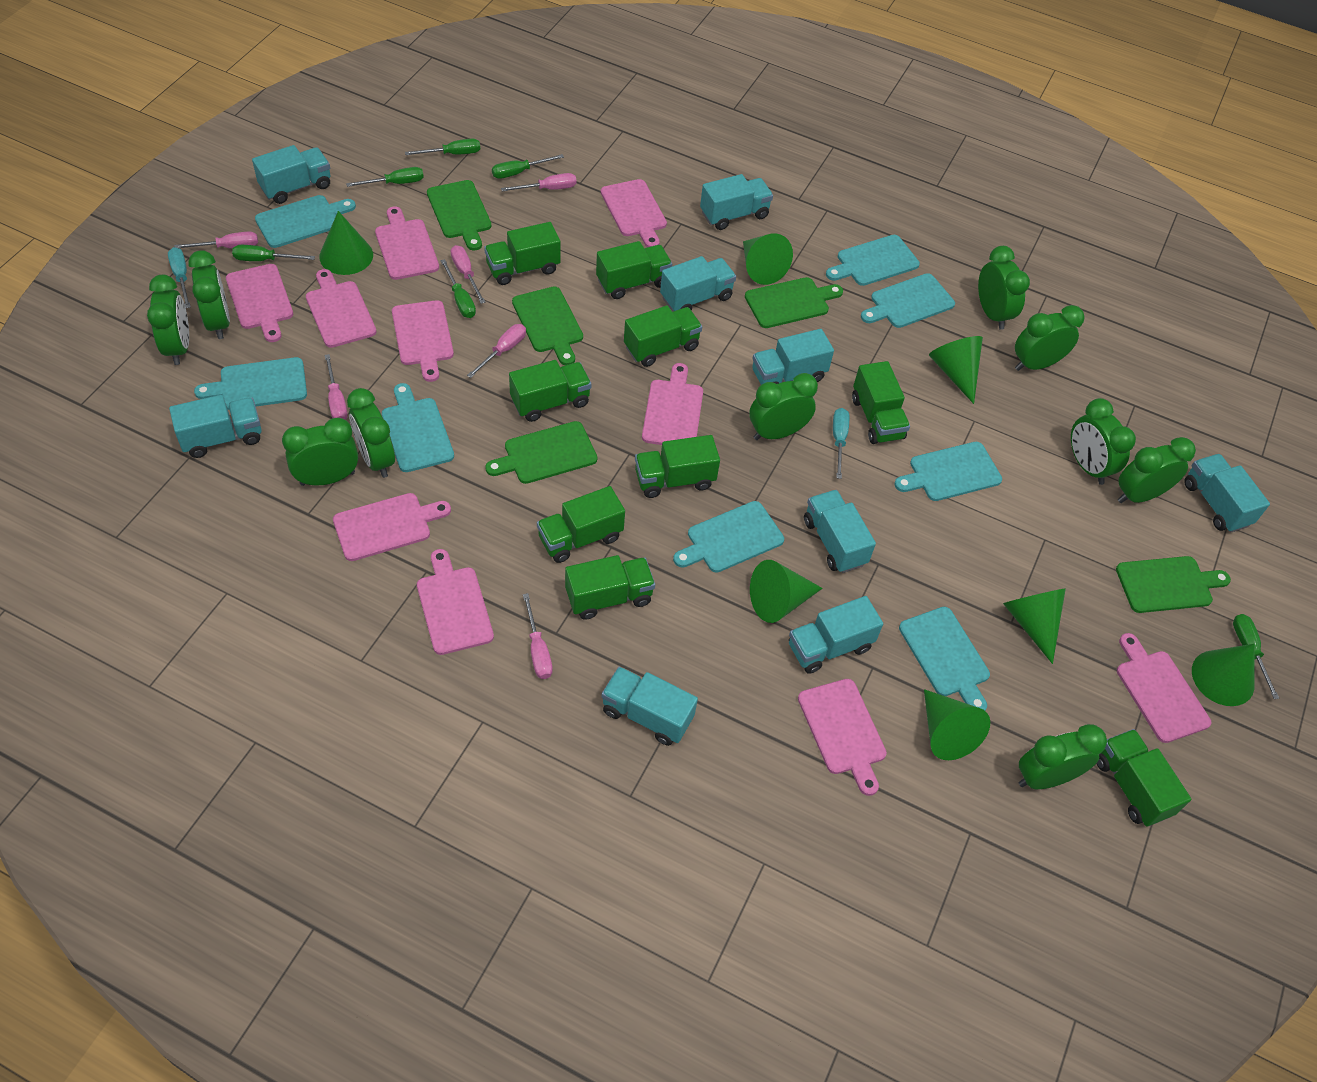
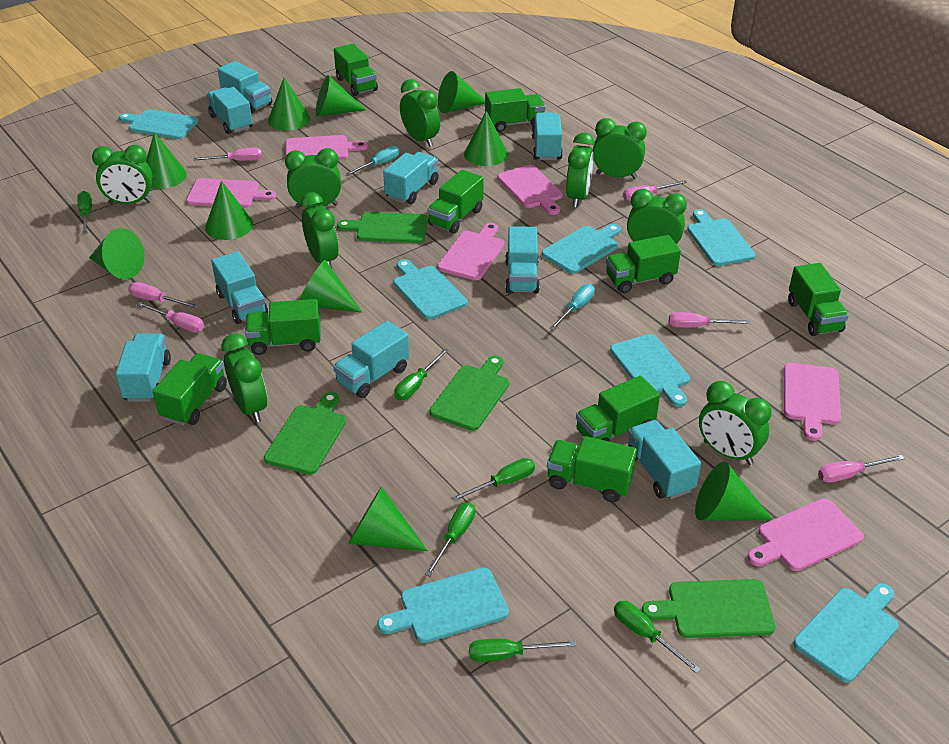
green clock: [147,275,189,365] [188,250,230,339] [282,418,358,486] [347,388,395,478] [749,373,818,440] [978,246,1030,330] [1015,305,1085,371] [1019,724,1107,789] [1071,398,1136,485] [1118,437,1196,503] = 10 -> [92,145,153,204] [221,333,267,422] [285,148,341,209] [300,192,339,268] [400,79,440,147] [566,133,595,208] [593,118,647,179] [627,189,687,244] [699,381,772,465] = 9
green cone: [319,211,373,275] [743,233,793,285] [750,560,823,623] [924,689,990,760] [929,336,983,404] [1003,588,1066,664] [1192,644,1255,706] = 7 -> [89,228,144,279] [146,132,187,189] [205,181,253,240] [268,77,310,131] [299,260,362,313] [316,75,366,116] [348,486,428,551] [438,71,485,113] [464,111,508,166] [695,462,773,520] = 10
green cutting board: [427,180,491,251] [485,421,597,484] [512,286,583,365] [745,277,843,328] [1116,556,1231,613] = 5 -> [264,392,346,475] [337,212,428,243] [429,356,509,431] [642,579,775,638] = 4
pink cutting board: [226,264,293,342] [306,269,376,348] [333,493,451,561] [375,206,439,280] [392,300,454,382] [417,549,494,655] [601,179,667,247] [642,363,703,445] [798,679,887,796] [1117,633,1211,743] = 10 -> [186,178,276,208] [285,135,368,160] [437,223,505,280] [497,165,563,215] [748,498,864,571] [784,363,841,441] = 6
turquoise cutting board: [194,357,307,410] [255,195,356,248] [382,383,454,472] [673,501,784,572] [826,235,920,286] [861,273,955,328] [894,442,1002,501] [899,607,990,711] = 8 -> [119,109,198,139] [377,568,509,643] [393,259,467,320] [542,224,621,274] [610,334,690,407] [687,209,756,266] [793,583,899,683] = 7

